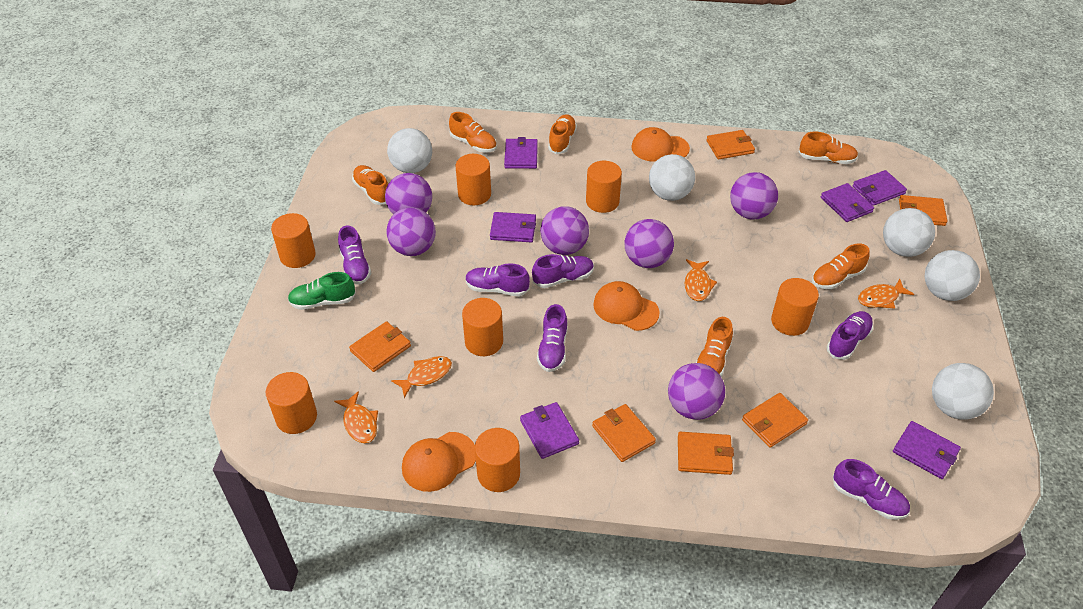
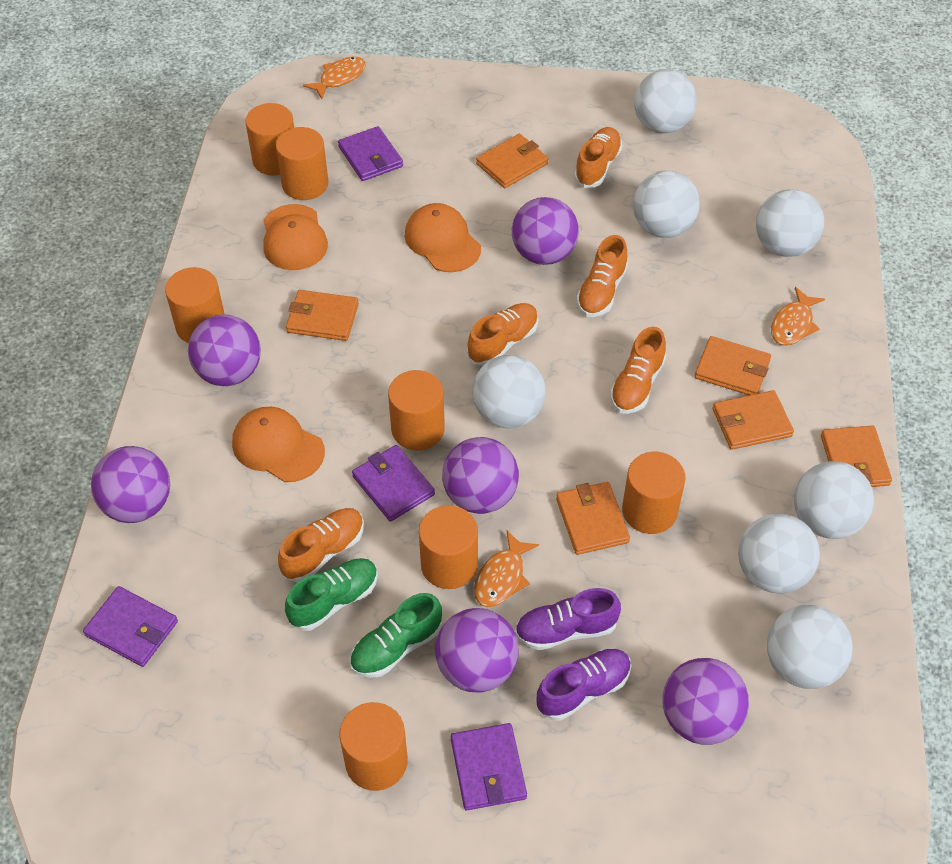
green shoe: [288,272,356,310] = 1 -> [285,558,378,631] [350,593,442,678] = 2
orange fish: [334,391,378,443] [391,356,452,398] [685,259,717,301] [858,279,914,309] = 4 -> [303,57,365,99] [474,531,539,607] [771,287,825,346] = 3
orange shoe: [352,165,388,205] [449,112,497,152] [548,114,577,154] [696,317,733,377] [799,132,858,164] [812,243,870,289] = 6 -> [278,508,364,582] [467,303,538,366] [574,127,623,188] [576,235,628,317] [610,327,666,414] = 5
purple shoe: [338,225,371,285] [465,263,530,296] [532,254,594,288] [537,304,568,372] [827,311,873,360] [833,459,910,520] = 6 -> [515,588,621,650] [536,649,631,721] = 2
purple wallet: [490,212,536,242] [504,137,538,169] [520,402,579,459] [821,183,874,222] [852,170,907,206] [893,421,961,479] = 6 -> [83,586,178,667] [338,126,403,181] [352,445,435,522] [451,723,527,810] = 4
white ball: [387,128,432,173] [649,154,695,201] [883,208,935,257] [925,250,980,301] [932,363,994,420] = 5 -> [472,355,546,428] [633,171,700,238] [634,69,697,133] [738,514,820,594] [756,189,824,257] [767,605,853,689] [794,461,874,539] = 7

